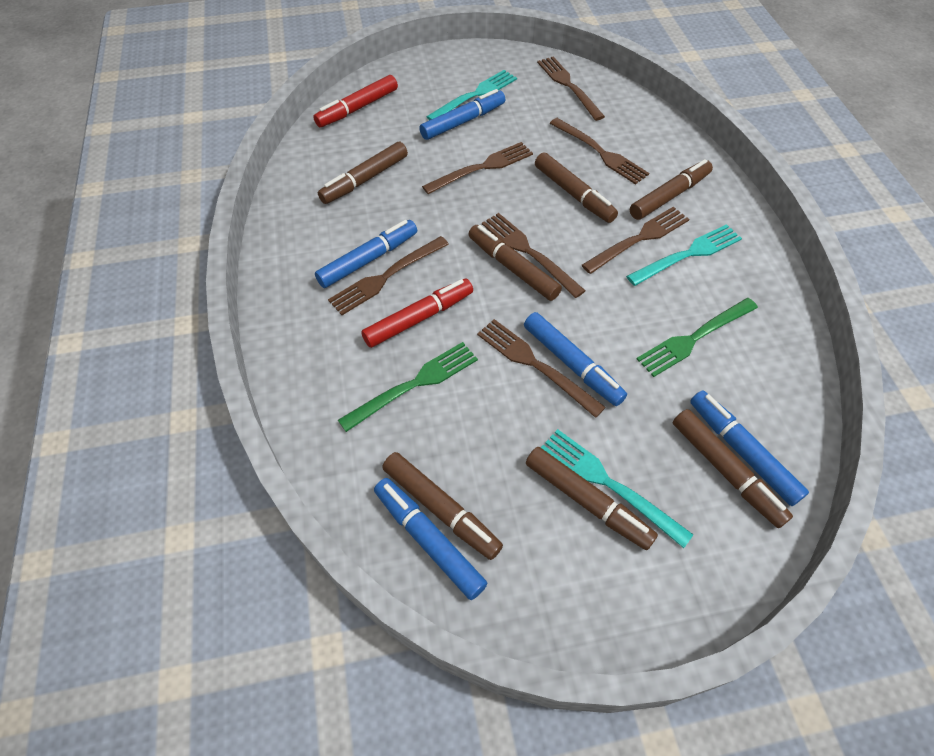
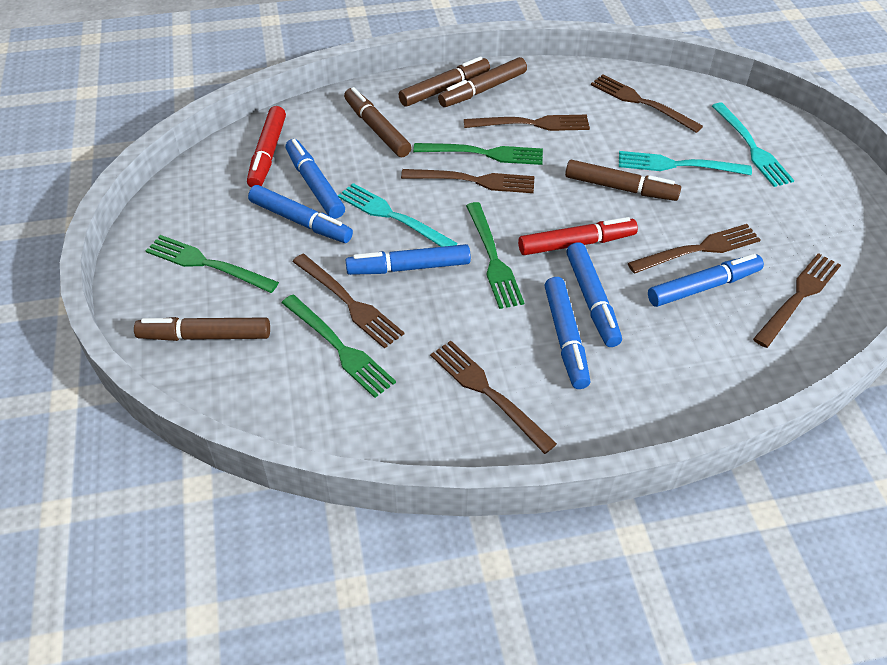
blue marker: [315,220,417,288] [374,478,488,600] [419,89,505,140] [524,312,627,406] [690,390,809,506] = 5 -> [248,185,353,243] [286,139,345,219] [346,244,471,275] [544,277,590,389] [566,242,622,347] [648,254,764,307] = 6
brown marker: [318,142,408,204] [382,452,503,560] [469,225,562,301] [526,447,658,550] [535,152,618,223] [630,159,713,220] [673,409,793,528] = 7 -> [134,317,270,341] [344,87,412,157] [399,56,490,107] [438,57,527,107] [565,160,681,201] = 5
green fork: [338,342,478,432] [637,298,758,377] = 2 -> [146,235,279,293] [282,295,396,398] [413,143,543,165] [466,202,524,309] = 4

